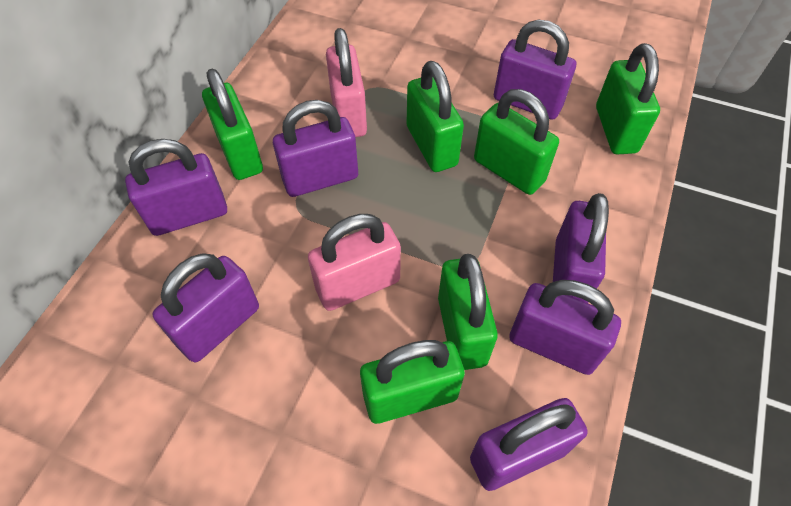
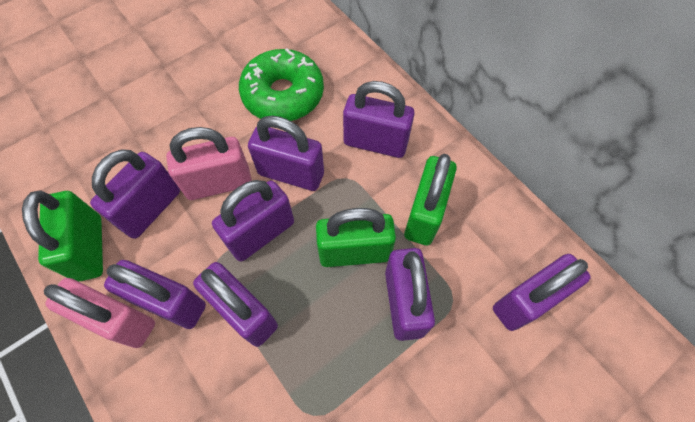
green donut: none = 0 -> [239,48,324,121] = 1
green padlock: [202,69,263,180] [360,340,465,424] [407,61,464,172] [438,254,498,370] [474,89,559,195] [596,43,660,154] = 6 -> [22,190,103,282] [316,208,396,267] [404,154,457,246] = 3
purple padlock: [125,139,227,236] [152,254,259,363] [273,100,358,197] [470,398,588,491] [494,19,576,120] [509,280,621,375] [553,193,609,303] = 7 -> [90,149,180,239] [104,260,206,329] [193,262,278,347] [212,180,294,261] [248,115,324,191] [343,81,415,158] [385,248,435,341] [493,254,591,331] = 8

